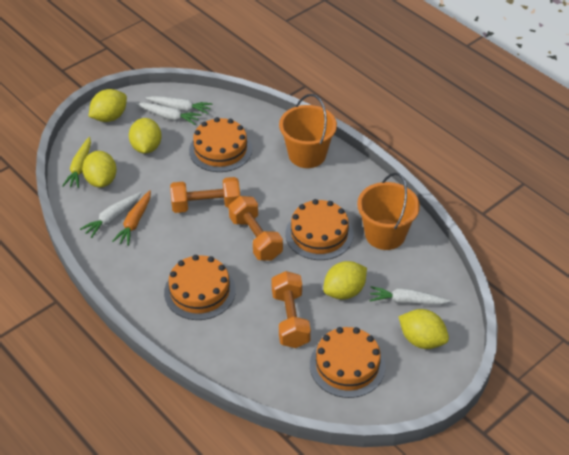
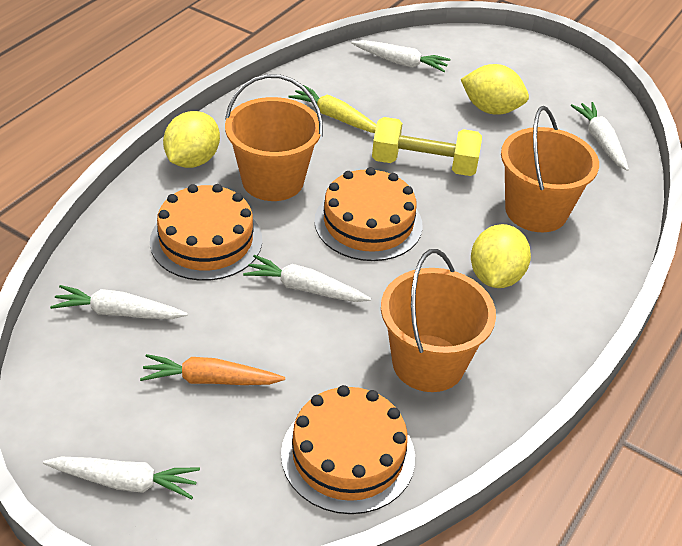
orange bucket: [279,94,337,168] [357,173,420,250] = 2 -> [225,74,323,201] [381,249,496,392] [501,106,599,232] = 3
orange cake: [164,255,236,320] [189,117,252,172] [285,199,354,260] [310,327,385,398] = 4 -> [150,184,262,281] [281,385,415,514] [314,167,423,261] = 3
orange dumbbell: [170,177,240,213] [229,196,283,261] [272,271,311,348] = 3 -> none = 0
white carrot: [80,192,142,238] [136,102,201,125] [146,96,213,114] [370,286,451,305] = 4 -> [43,457,200,499] [50,285,188,319] [243,255,371,302] [351,40,450,72] [571,102,629,171] = 5
yellow dumbbell: none = 0 -> [372,117,482,176] = 1
yellow lemon: [82,151,117,188] [88,89,127,122] [129,118,162,154] [323,261,367,300] [398,309,449,349] = 5 -> [163,111,220,168] [461,64,529,115] [471,224,531,288] = 3

